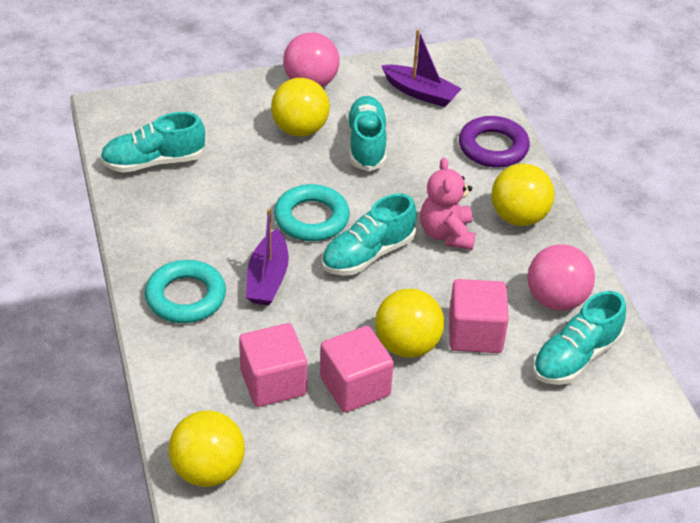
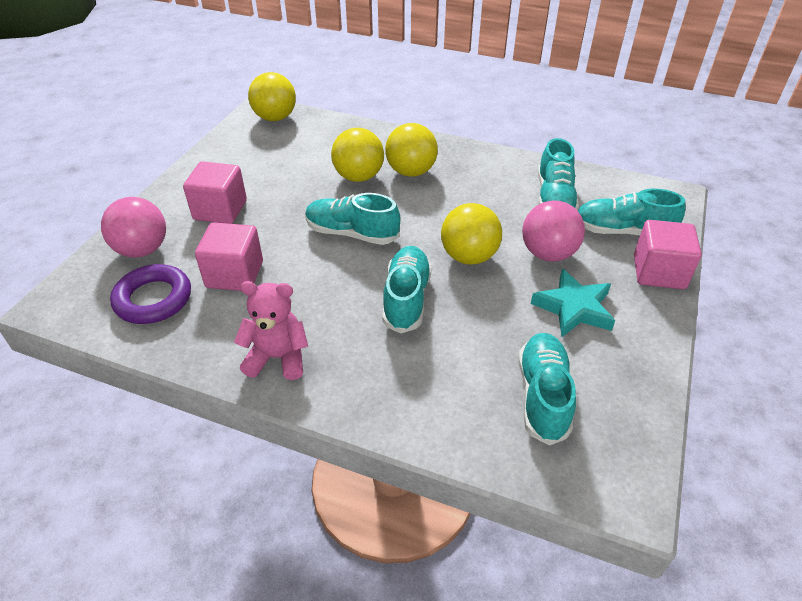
purple boat: [246,209,289,305] [381,29,462,107] = 2 -> none = 0
turquoise ring: [145,260,226,323] [274,184,350,241] = 2 -> none = 0
turquoise shoe: [100,112,206,173] [321,193,416,275] [346,96,387,171] [533,291,626,385] = 4 -> [305,193,400,245] [382,246,432,334] [519,333,576,445] [538,138,579,211] [578,189,686,235] = 5
turquoise star: none = 0 -> [531,269,615,337] = 1

